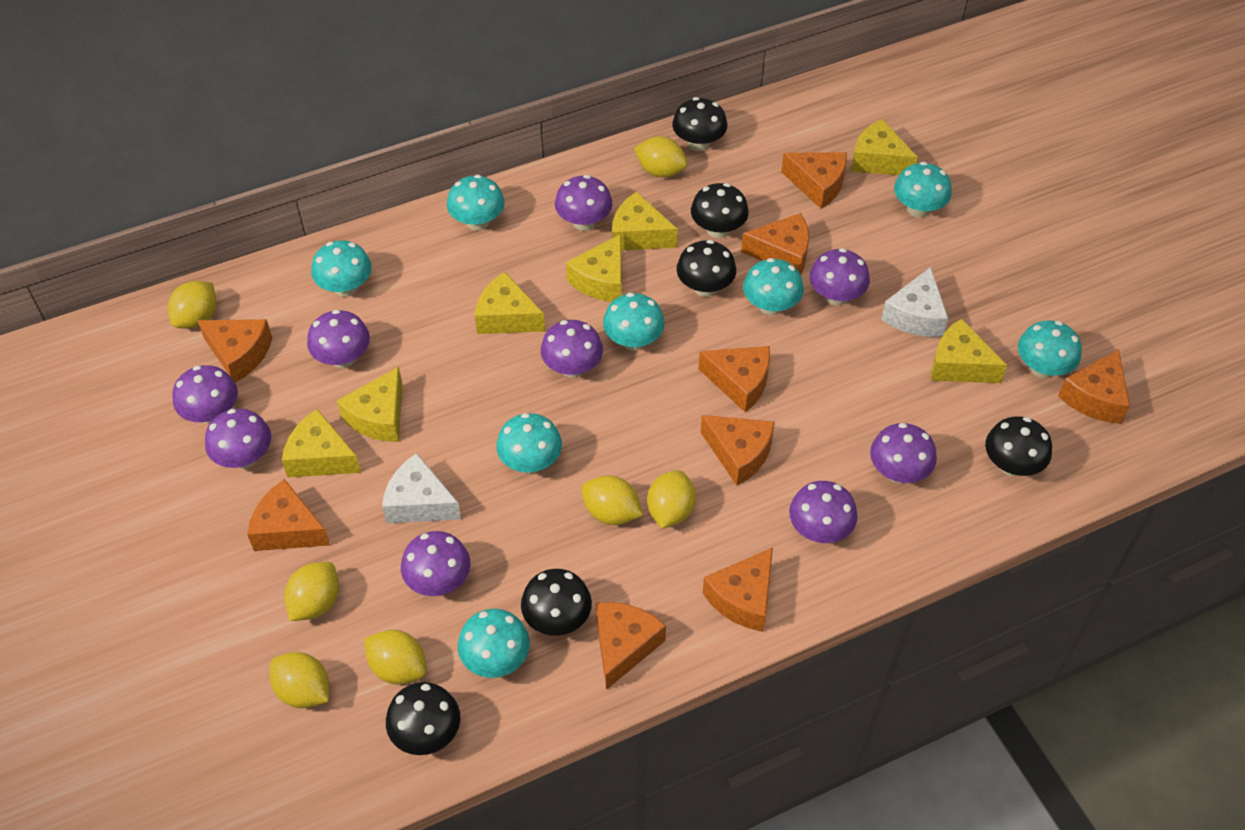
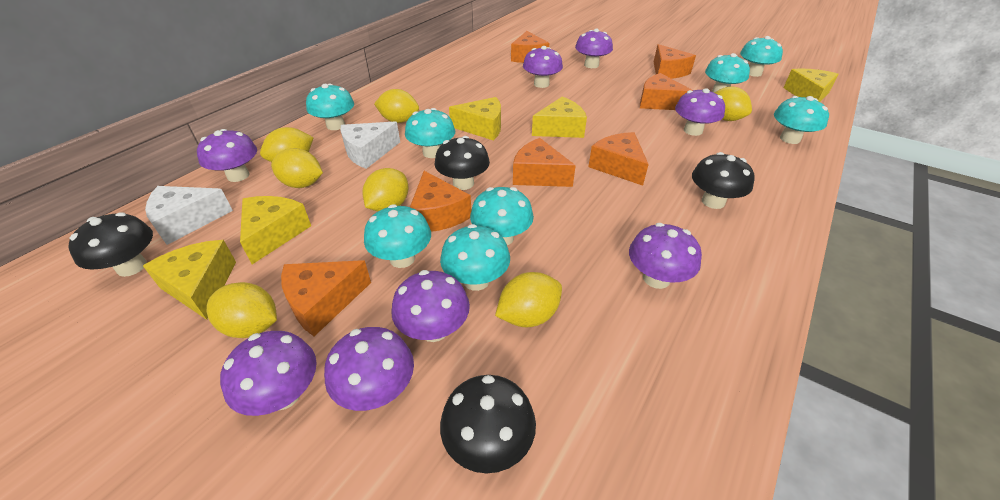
black mushroom: [386,682,460,755] [521,569,592,636] [672,97,727,151] [677,240,736,297] [691,183,749,238] [985,416,1052,476] = 6 -> [68,212,153,277] [435,136,490,190] [440,375,536,473] [692,152,755,209] = 4
orange cheese: [197,319,272,383] [247,479,330,551] [596,602,666,690] [698,346,770,412] [701,415,775,485] [703,548,773,632] [741,213,809,275] [781,152,847,209] [1058,349,1130,424] = 9 -> [281,260,371,336] [410,171,471,232] [511,31,549,63] [513,138,576,187] [588,132,649,186] [640,73,693,110] [654,44,696,79] = 7
purple mushroom: [173,365,238,424] [205,409,271,469] [307,309,370,368] [401,531,470,596] [541,320,603,378] [555,175,612,231] [789,481,857,543] [809,248,870,306] [870,423,937,483] = 9 -> [197,129,257,182] [220,331,317,416] [324,327,414,411] [391,270,470,342] [523,46,563,88] [575,29,613,68] [629,223,702,289] [675,88,725,136] = 8
yellow cheese: [282,409,361,477] [337,367,403,442] [475,272,545,334] [566,234,622,302] [612,192,678,251] [851,119,918,175] [931,319,1007,383] = 7 -> [143,240,236,320] [240,196,311,264] [449,97,501,141] [532,97,587,138] [783,68,839,102] = 5

